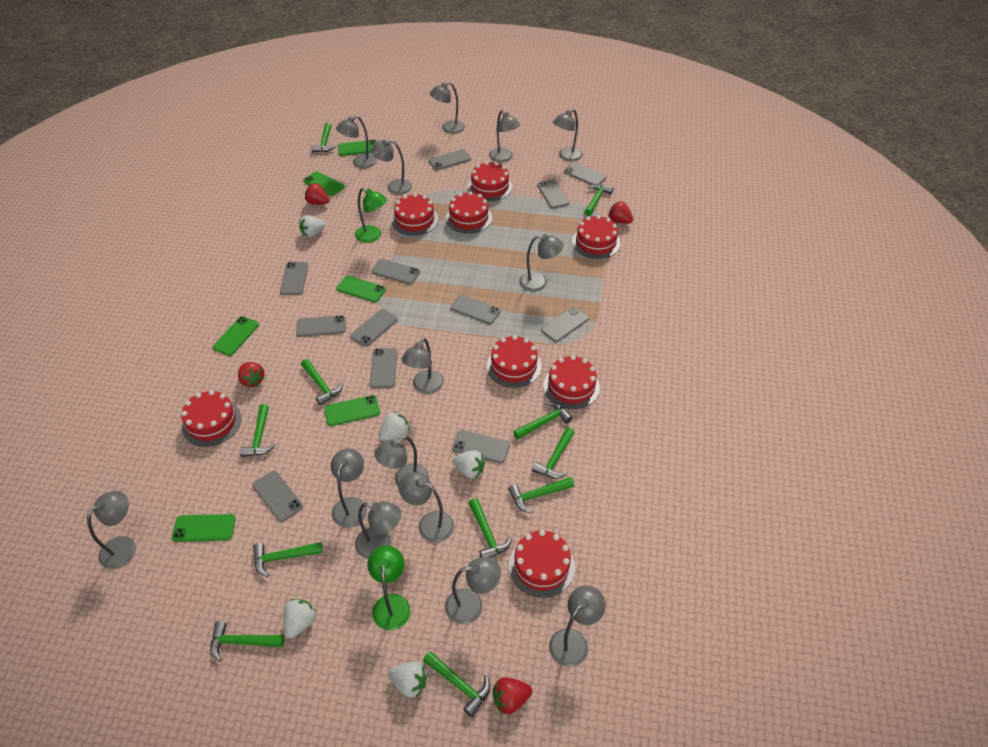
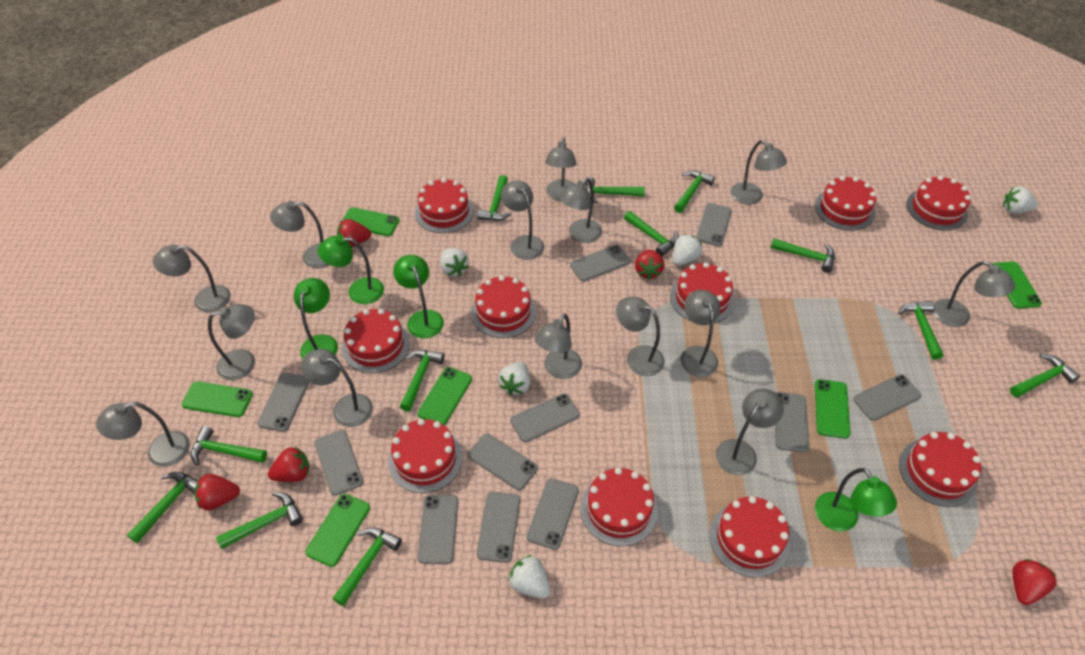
green hammer: [210,621,285,662] [240,404,275,457] [253,542,323,577] [301,359,343,405] [311,123,336,152] [423,651,490,717] [468,498,512,558] [508,477,574,514] [513,401,573,439] [532,427,575,479] [584,184,614,216] = 11 -> [127,472,198,543] [191,426,267,466] [216,492,303,549] [333,527,402,606] [400,350,445,411] [477,175,512,221] [586,177,645,204] [624,211,679,256] [674,170,715,213] [770,238,835,273] [898,301,944,360] [1010,354,1080,397] = 12
green lamp: [355,188,387,243] [367,545,411,630] = 2 -> [294,278,338,359] [318,235,384,304] [393,255,444,338] [815,468,897,531] = 4
grey phone: [252,471,303,522] [280,262,308,295] [296,315,346,337] [350,309,398,347] [370,348,398,388] [372,259,420,284] [429,149,471,170] [450,295,501,324] [452,430,510,463] [537,180,569,209] [541,307,589,342] [564,162,606,185] = 12 -> [257,373,309,432] [314,430,363,496] [418,495,458,564] [468,433,538,490] [476,492,520,563] [510,393,580,442] [527,478,579,550] [570,245,630,282] [696,203,732,246] [775,392,809,452] [853,374,921,421] = 11
red cake: [181,390,242,447] [391,193,438,236] [446,191,492,234] [468,161,513,201] [487,335,542,388] [509,530,575,598] [544,355,600,409] [572,215,620,259] = 8 -> [342,309,410,373] [388,419,463,493] [415,178,474,233] [471,275,536,338] [581,468,658,546] [670,262,735,323] [710,496,790,578] [815,176,876,231] [899,432,981,507] [906,175,971,230] = 10
red strawberry: [238,362,265,387] [305,183,329,204] [493,677,532,714] [608,201,633,224] = 4 -> [194,474,240,510] [268,447,309,482] [337,219,371,247] [635,250,665,280] [1012,559,1056,605] = 5

